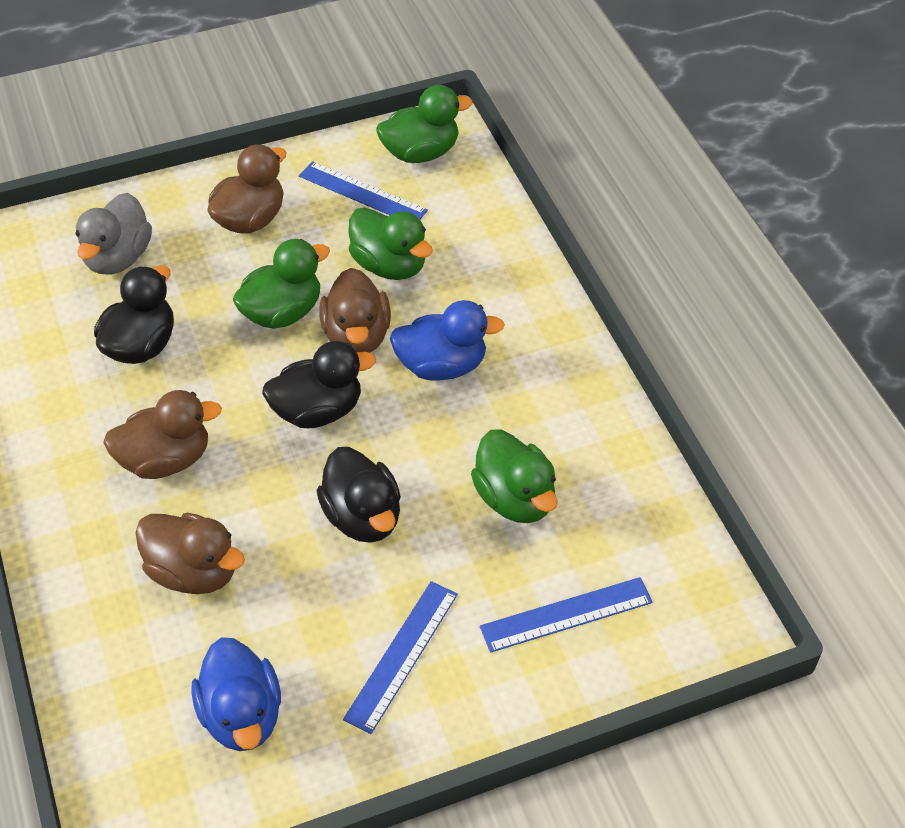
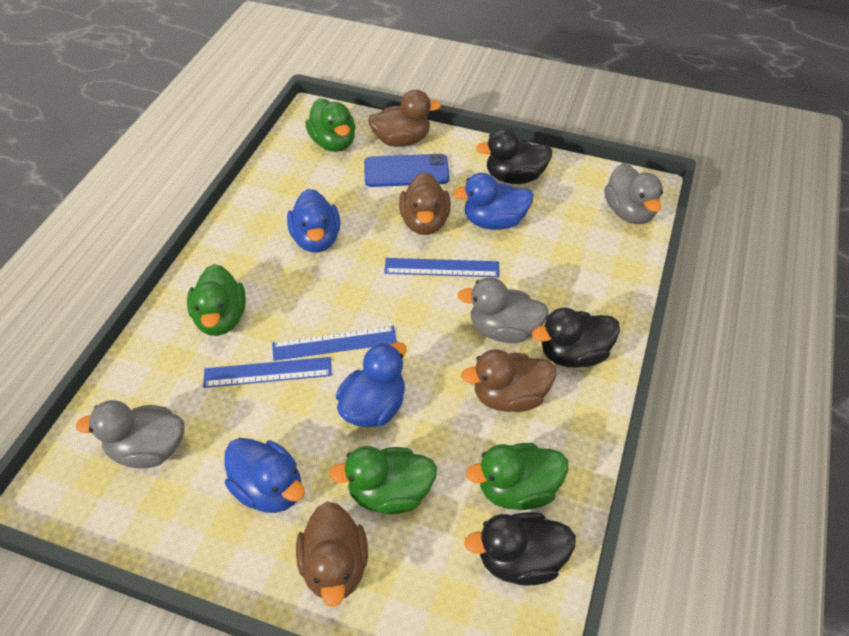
blue duck: [191,637,281,751] [390,300,505,381] = 2 -> [224,438,305,513] [287,189,340,252] [336,342,407,427] [453,173,533,230] = 4
blue phone: none = 0 -> [364,154,450,187] = 1
grey duck: [76,193,152,275] = 1 -> [76,400,185,468] [457,277,549,343] [604,163,663,224] = 3

